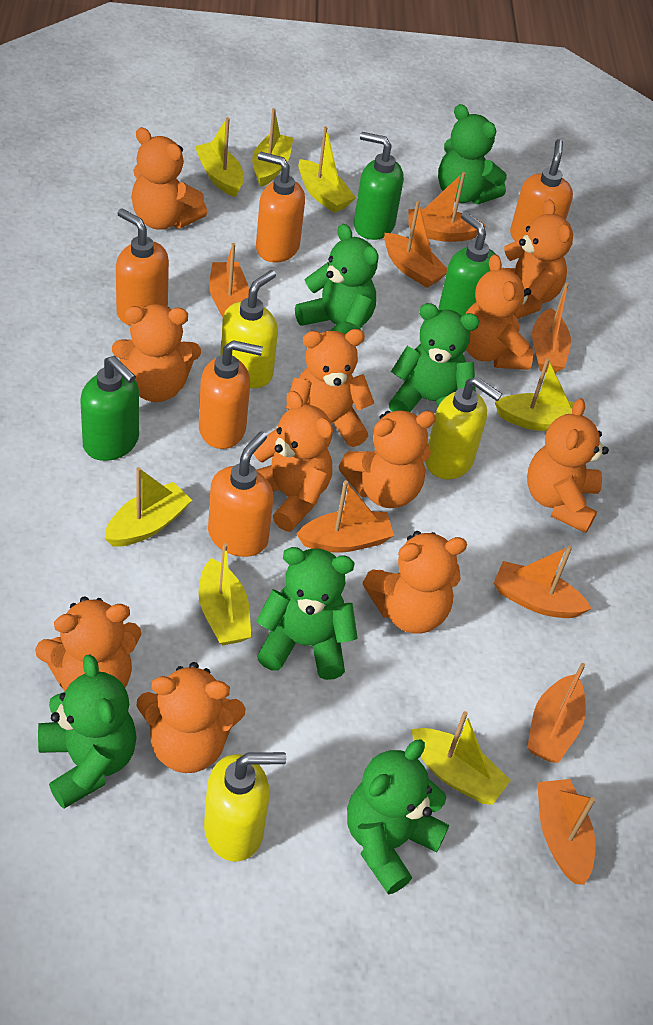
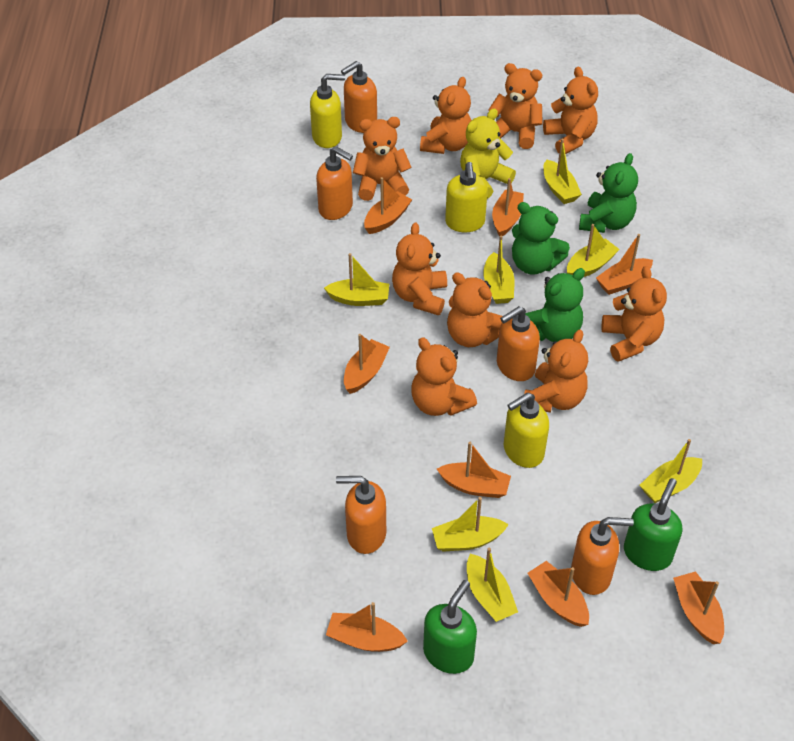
green soap dispenser: [80,356,139,461] [354,132,404,240] [438,212,495,316] = 3 -> [423,580,477,674] [624,478,682,571] = 2
green teddy bear: [38,654,137,809] [256,547,358,680] [295,224,379,334] [347,739,449,895] [389,303,480,412] [438,104,507,204] = 6 -> [512,202,570,275] [525,268,585,342] [579,153,638,233] = 3
orange teddy bear: [35,596,142,691] [112,304,201,402] [131,128,207,230] [136,662,246,773] [253,391,333,531] [286,329,374,447] [339,410,436,508] [362,531,467,634] [465,254,533,370] [501,199,573,319] [527,398,609,533] = 11 -> [353,117,412,201] [392,222,447,315] [411,337,477,416] [420,77,472,154] [447,273,503,347] [488,63,543,149] [525,330,588,413] [543,67,598,154] [601,266,667,362] = 9
yellow teddy bear: none = 0 -> [460,109,516,199] = 1

